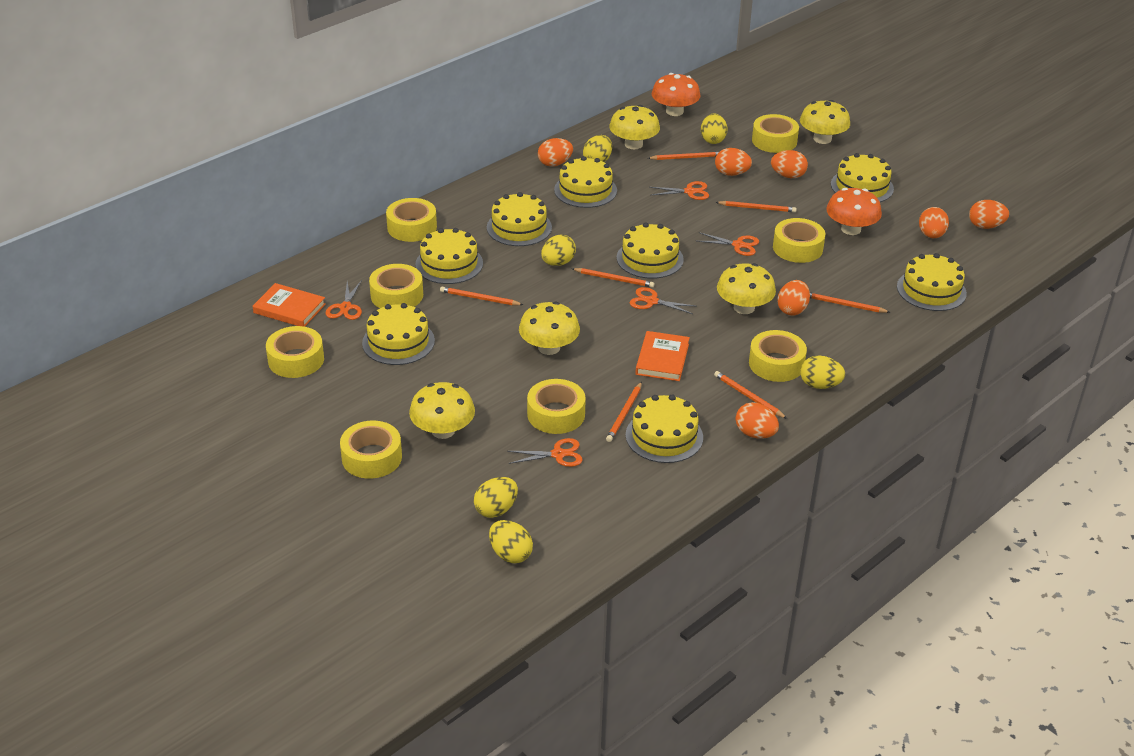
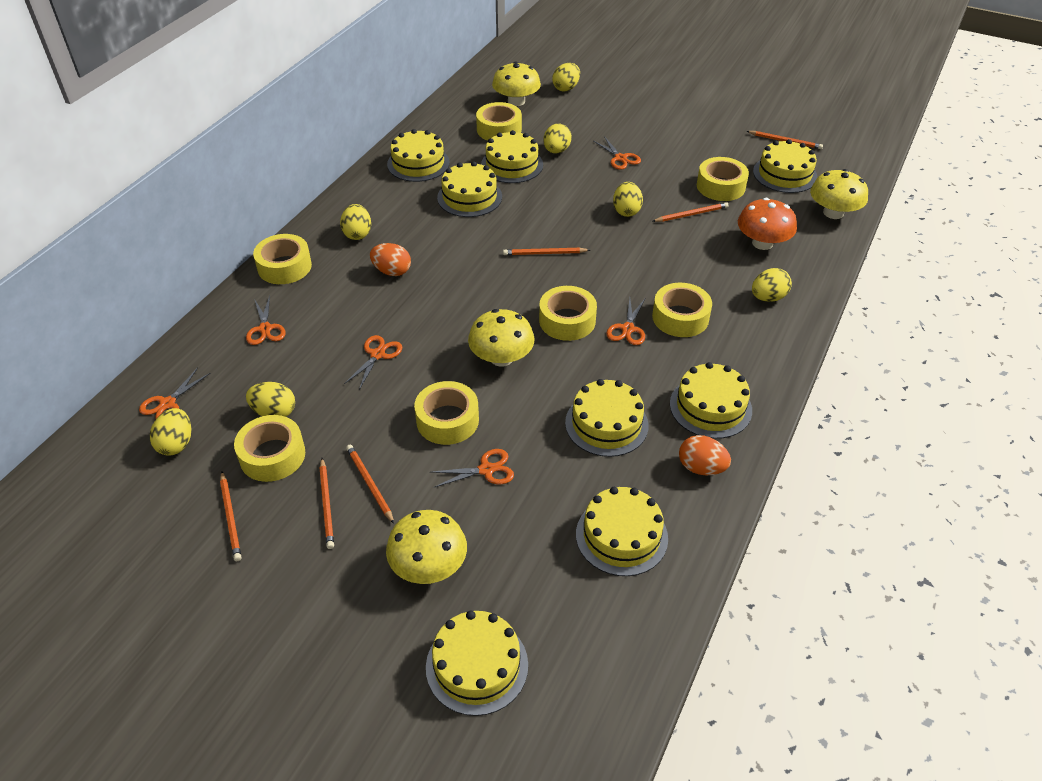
orange book: [253,283,326,327] [635,331,690,381] = 2 -> none = 0
orange egg: [538,138,573,167] [715,148,752,176] [736,402,779,439] [771,150,808,178] [777,280,810,316] [919,207,949,238] [969,200,1009,229] = 7 -> [370,243,411,276] [679,435,731,475] = 2
orange mushroom: [651,73,701,116] [826,188,882,235] = 2 -> [738,198,797,250] = 1
orange pencil: [440,287,523,305] [572,268,654,288] [606,382,642,442] [648,151,720,160] [714,371,787,419] [716,201,796,213] [810,292,890,313] = 7 -> [220,471,242,561] [319,458,334,549] [346,445,394,524] [503,248,590,255] [653,202,729,222] [747,131,823,149] = 6
orange scissors: [325,280,362,320] [507,438,583,467] [630,287,695,314] [650,181,709,200] [698,232,759,256] = 5 -> [139,368,210,419] [246,296,286,345] [344,335,403,390] [432,449,514,488] [593,136,641,170] [606,298,645,345] = 6
yellow egg: [474,477,518,518] [489,520,533,563] [541,235,576,266] [583,135,612,162] [701,114,727,144] [800,355,845,389] = 6 -> [150,408,191,456] [246,382,295,417] [340,204,371,240] [543,123,572,154] [552,63,580,91] [613,182,643,217] [752,268,792,302] = 7
yellow mushroom: [409,382,475,439] [519,302,580,355] [609,105,660,149] [717,263,776,314] [800,100,850,144] = 5 -> [386,510,467,584] [468,309,535,367] [492,62,541,106] [810,169,868,219] = 4
yellow tape: [266,326,324,378] [340,421,402,479] [369,264,423,308] [386,198,437,242] [527,379,586,434] [749,330,807,382] [752,114,799,153] [773,218,825,263] = 8 -> [234,415,305,482] [253,234,312,284] [414,381,479,445] [476,102,522,141] [539,286,597,341] [652,283,712,337] [697,157,749,201] = 7

